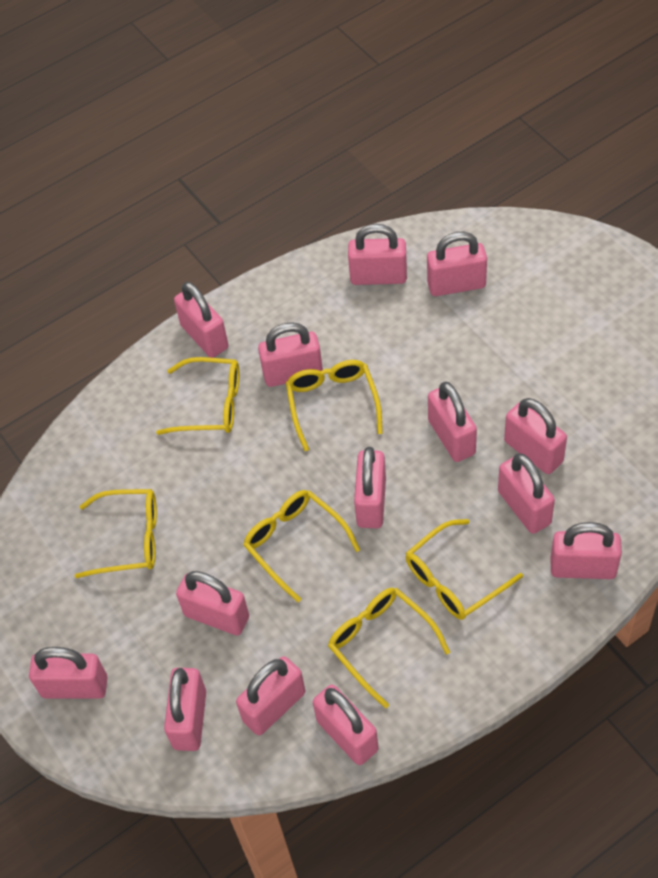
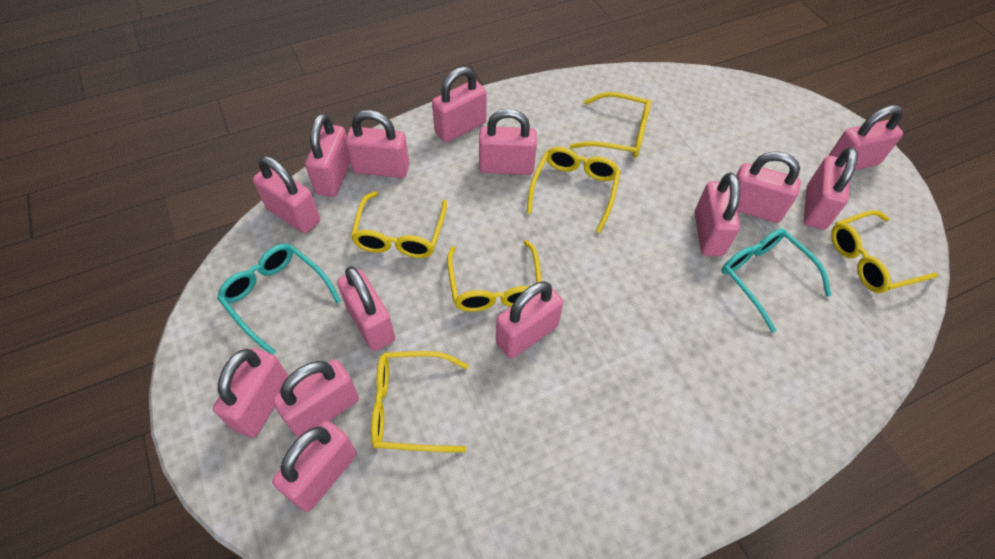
turquoise glasses: none = 0 -> [217,244,341,355] [722,229,832,333] = 2

